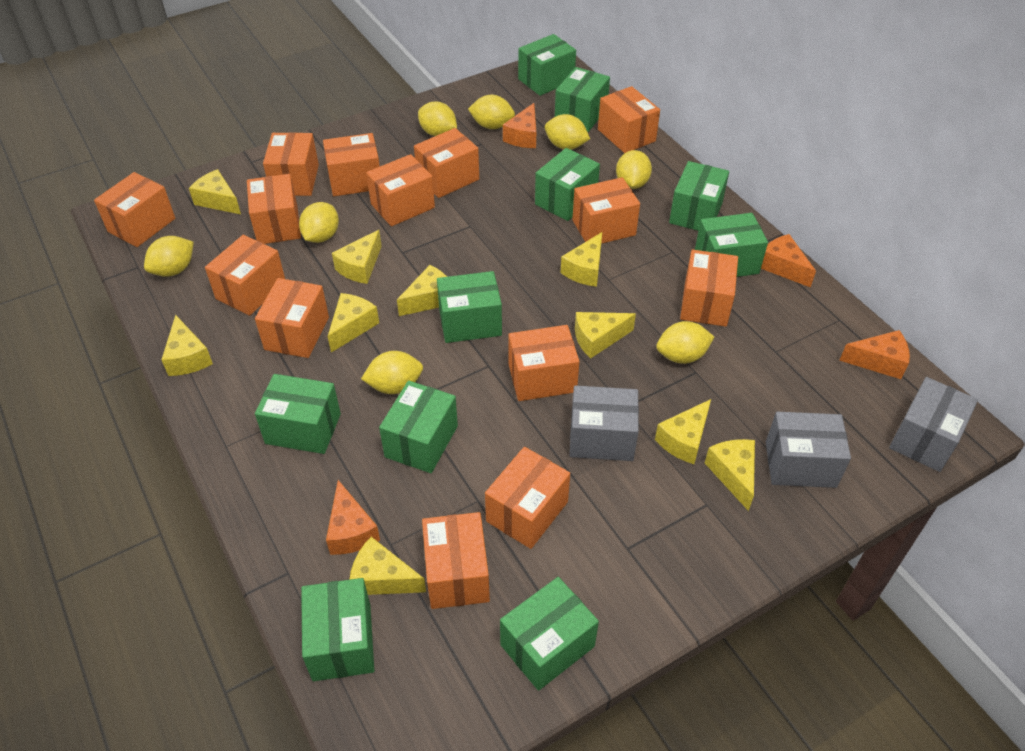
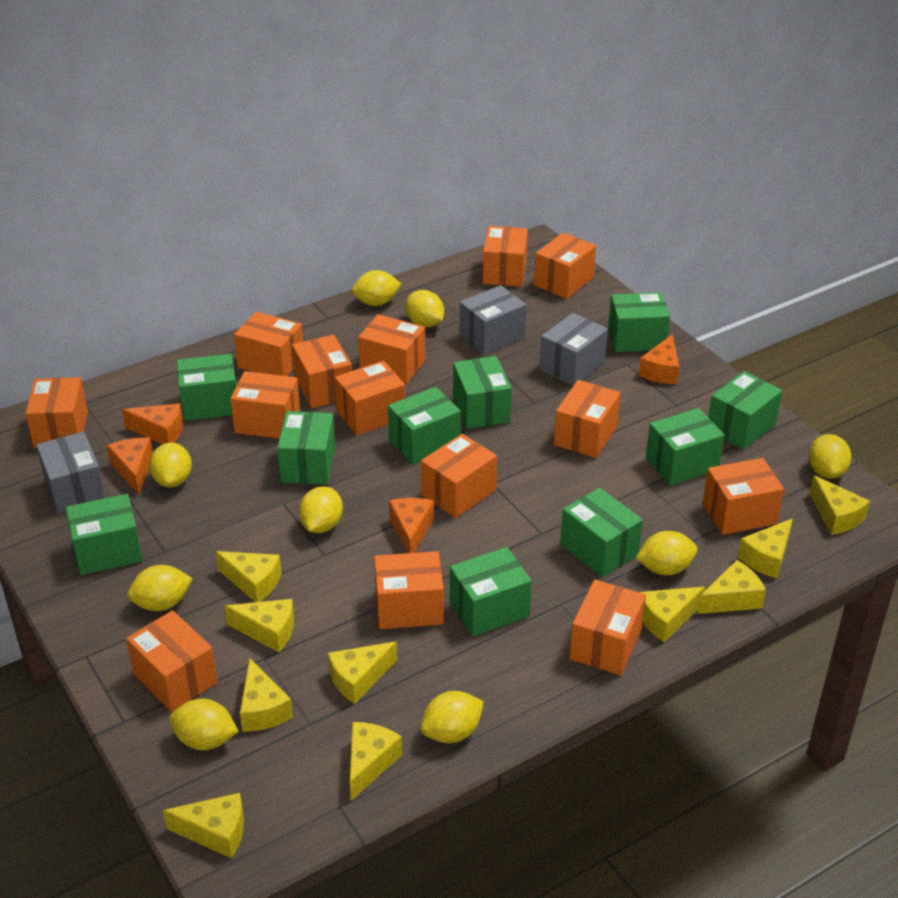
yellow lemon: [144,236,194,277] [299,202,339,243] [361,351,423,394] [418,101,457,136] [468,95,515,129] [545,114,590,150] [616,150,652,189] [656,321,714,364] = 8 -> [127,565,193,611] [149,443,192,487] [169,699,239,750] [299,486,343,533] [352,270,401,306] [405,290,444,327] [420,691,484,743] [636,531,697,575] [808,434,851,479] = 9

